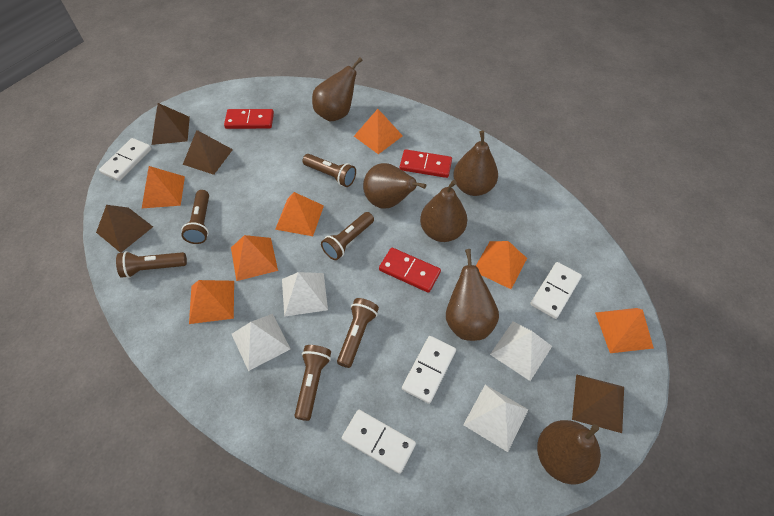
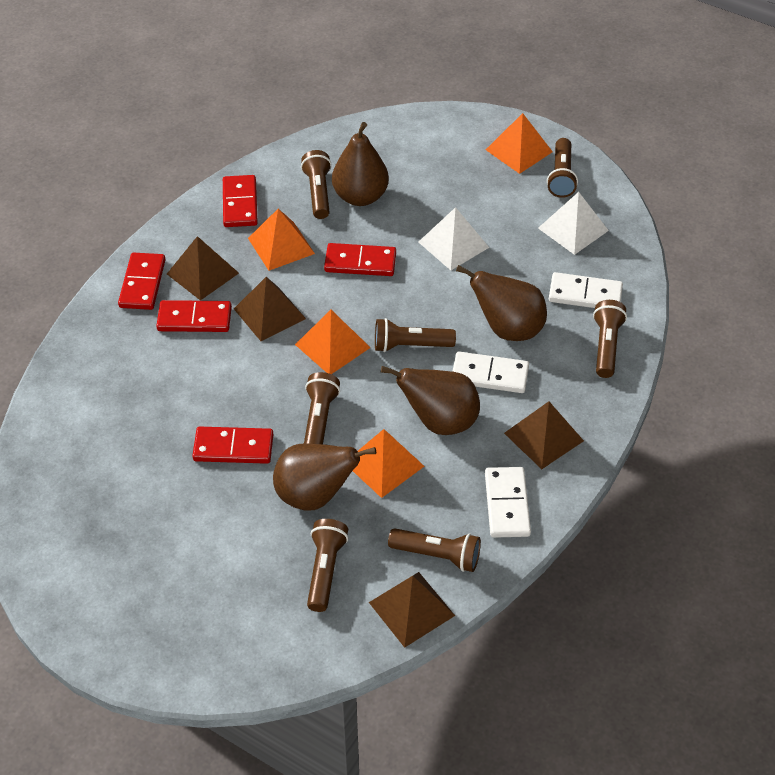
brown flashlight: [116,251,187,278] [181,190,209,244] [295,345,331,421] [302,154,356,187] [321,212,374,260] [337,298,379,368] = 6 -> [301,150,332,219] [304,372,340,444] [307,519,348,612] [375,318,456,352] [388,528,481,572] [547,138,578,198] [593,300,627,378] = 7
brown pear: [312,57,363,122] [363,163,426,209] [420,180,467,242] [446,249,499,341] [453,131,498,196] [537,420,601,484] = 6 -> [273,443,376,510] [332,122,389,206] [381,366,480,435] [456,265,547,341] = 4
orange pyramid: [142,166,185,208] [189,280,234,324] [231,235,278,281] [275,192,324,236] [354,109,403,154] [476,241,527,289] [595,308,654,353] = 7 -> [248,209,315,271] [295,310,371,374] [353,429,424,498] [486,113,553,174] = 4
red domino: [224,109,274,129] [379,248,441,293] [400,149,452,178] = 3 -> [118,252,166,310] [156,300,232,332] [192,426,273,464] [223,175,258,227] [324,243,396,276] = 5
white domino: [99,138,152,181] [342,410,416,474] [402,336,456,404] [530,262,582,319] = 4 -> [452,352,529,393] [485,467,531,538] [549,272,623,308] = 3
white pyramid: [232,314,291,371] [282,272,328,317] [463,385,529,452] [490,322,552,381] = 4 -> [419,207,489,270] [538,192,609,255] = 2

